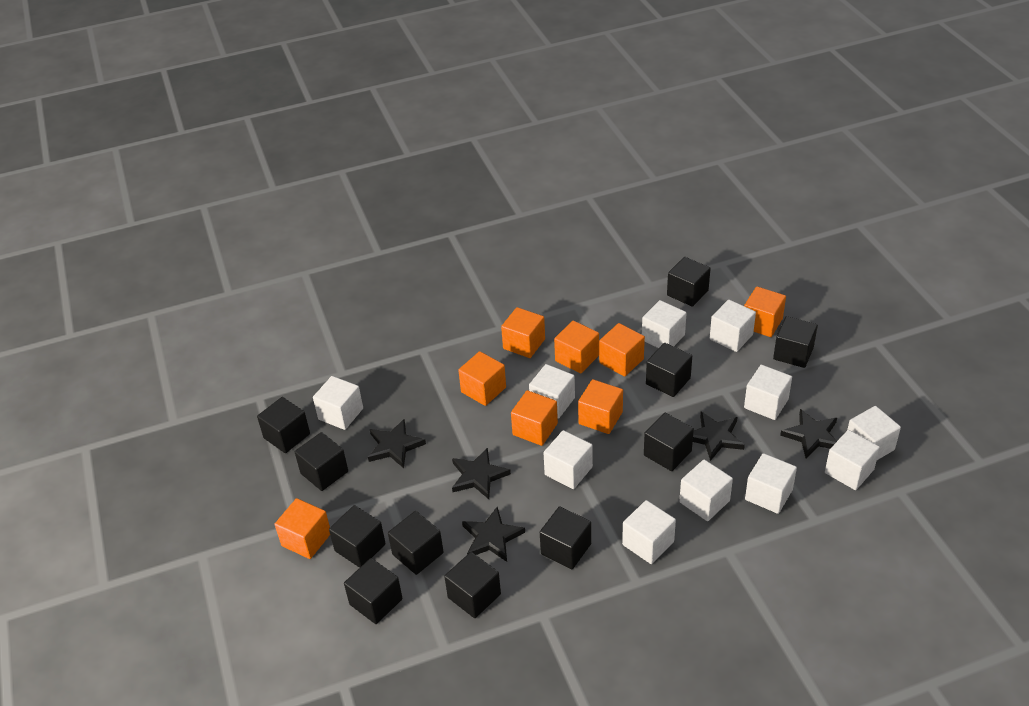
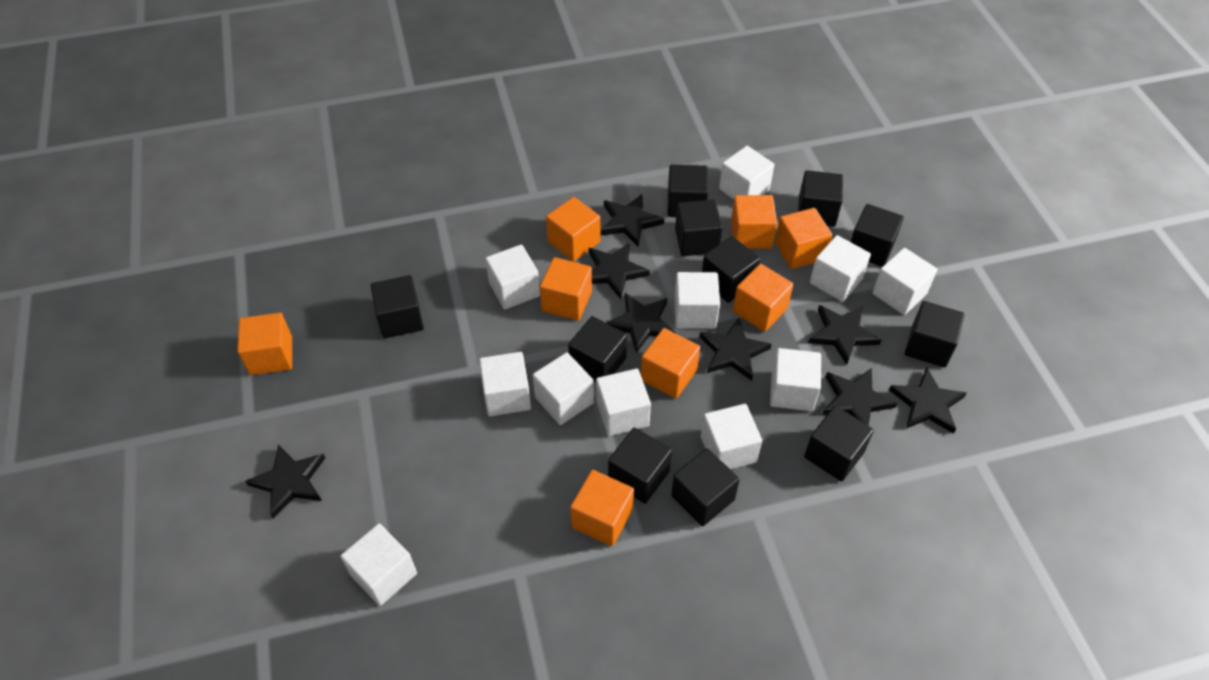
black star: [368,419,426,468] [452,448,511,499] [462,507,525,562] [693,412,745,461] [780,409,837,458] = 5 -> [245,444,325,519] [589,242,650,299] [601,194,664,247] [606,293,676,353] [700,318,772,381] [808,305,881,365] [822,368,897,426] [889,368,966,434] = 8

